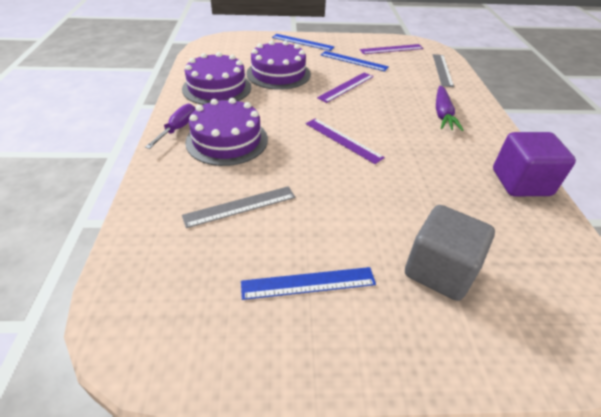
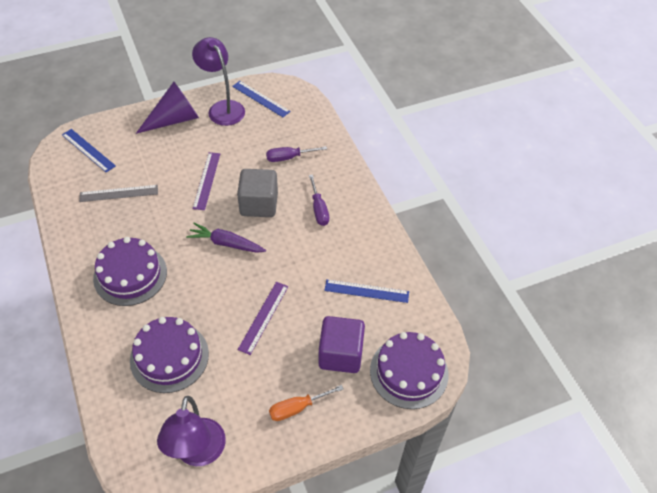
grey ruler: [182,186,295,228] [433,54,454,87] = 2 -> [79,185,158,202] = 1
orange screwdriver: none = 0 -> [269,385,343,421] = 1
purple cone: none = 0 -> [136,82,199,134] = 1
purple lamp: none = 0 -> [157,396,226,466] [192,37,245,126] = 2
purple ruler: [306,118,385,164] [317,72,374,103] [360,44,423,54] = 3 -> [192,152,220,210] [238,282,288,355] = 2
purple screwdriver: [145,104,195,149] = 1 -> [266,146,327,162] [309,174,329,226] = 2

